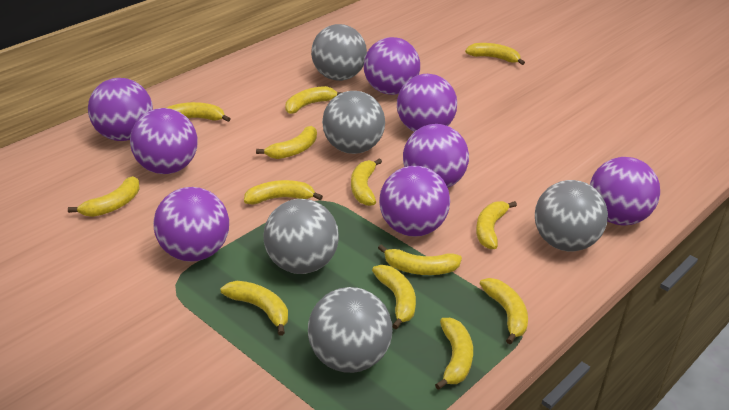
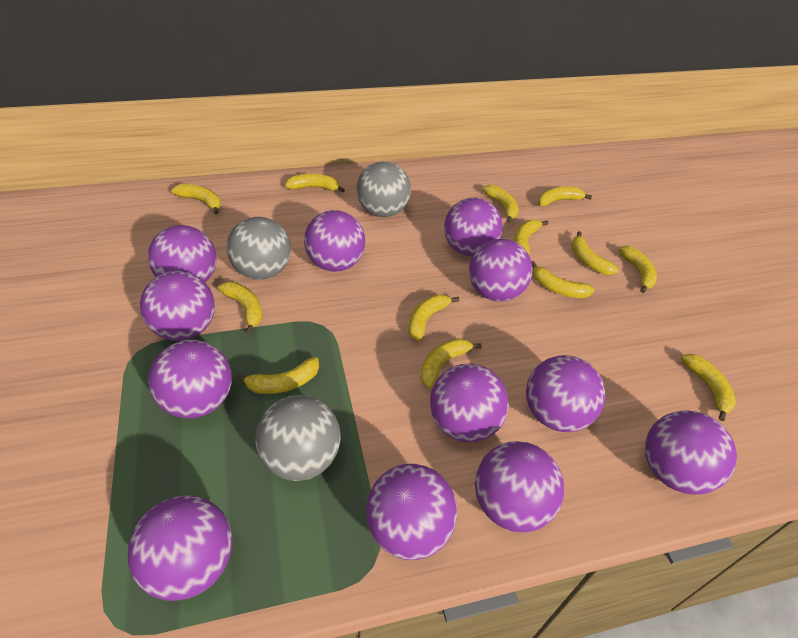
grey ball: [263,199,339,274] [308,287,392,373] [311,24,367,81] [322,91,385,154] [535,180,608,251] = 5 -> [227,217,291,280] [255,395,341,481] [356,161,411,217] = 3
purple ball: [88,78,153,141] [130,108,198,174] [153,187,229,262] [364,37,420,95] [379,166,450,237] [397,74,457,132] [403,124,469,188] [590,157,660,225] = 8 -> [128,495,233,601] [140,271,215,341] [148,225,217,282] [148,340,232,418] [304,210,365,272] [366,464,457,560] [430,364,509,443] [444,198,502,256] [469,239,533,302] [475,441,564,533] [526,355,606,432] [645,410,737,494] = 12

